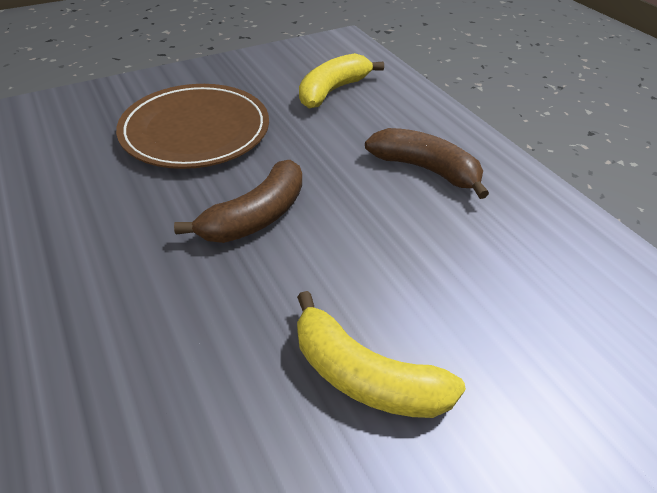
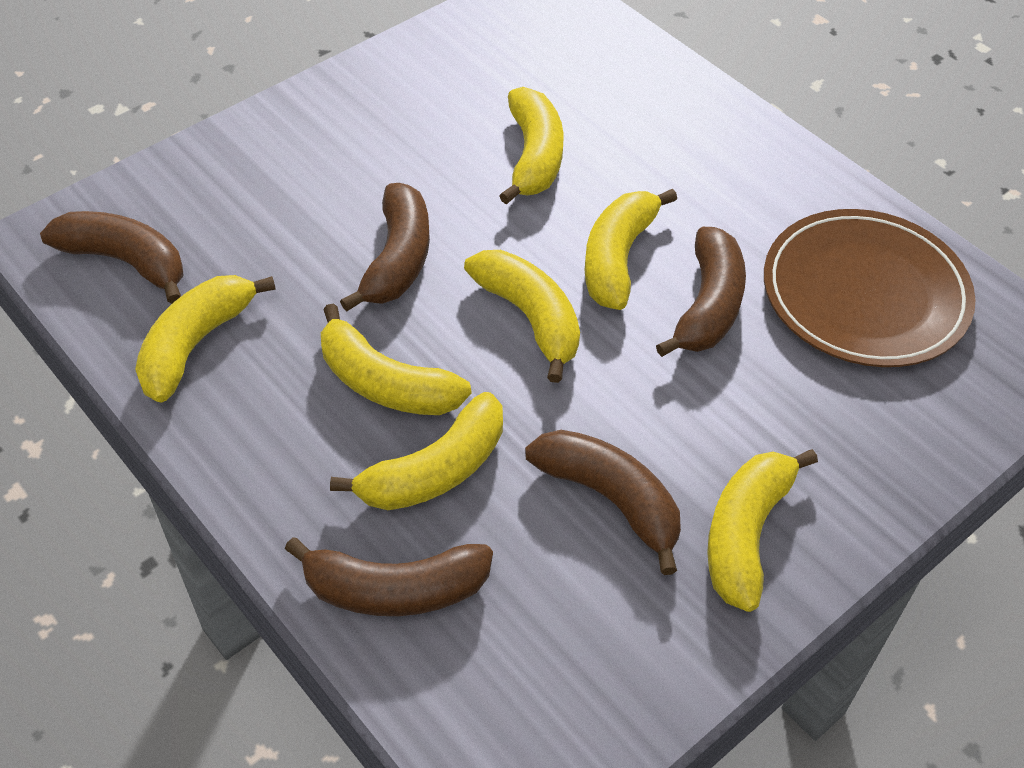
brown banana: [174,160,302,243] [365,128,489,199] = 2 -> [40,211,184,304] [285,537,493,616] [340,183,430,312] [525,430,681,575] [656,227,746,357] = 5
yellow banana: [297,291,466,418] [299,53,384,108] = 2 -> [135,275,276,403] [321,303,471,415] [330,392,503,510] [464,250,580,383] [499,87,563,205] [584,189,677,310] [707,449,818,612] = 7

